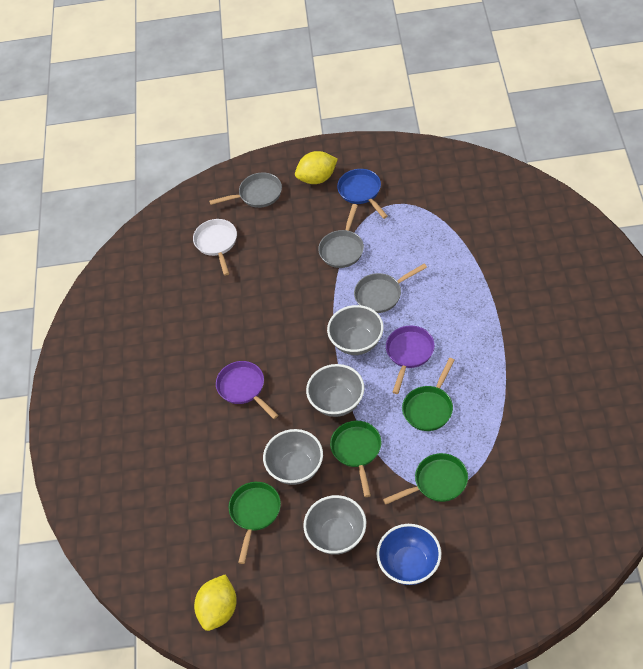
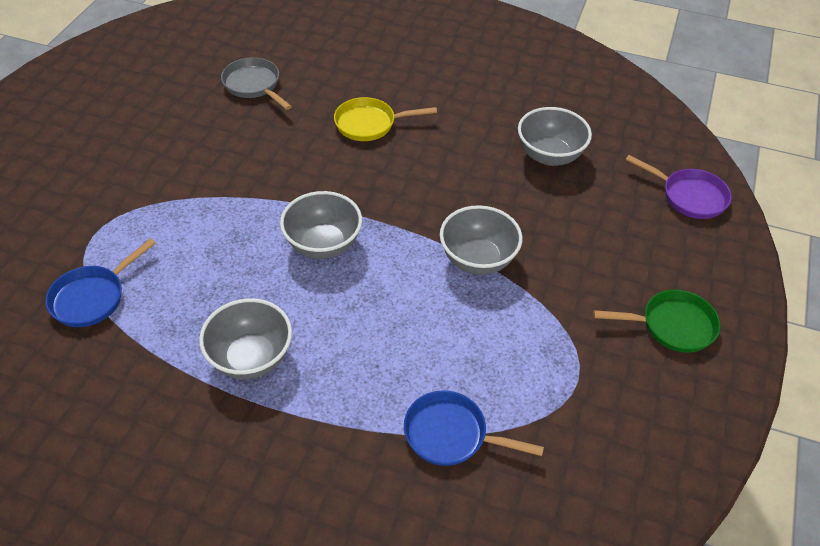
blue bowl: [377,524,441,585] = 1 -> none = 0
blue pan: [337,169,388,219] = 1 -> [45,238,156,327] [404,390,544,466] = 2
green pan: [229,482,281,564] [330,421,382,497] [383,453,468,504] [402,358,455,431] = 4 -> [593,289,721,353] = 1
grey pan: [209,172,282,208] [318,204,364,268] [354,264,427,313] = 3 -> [221,57,292,110] = 1
purple pan: [216,361,278,419] [386,326,435,394] = 2 -> [626,155,732,219] = 1
white pan: [193,219,237,276] = 1 -> none = 0
yellow lemon: [194,574,237,631] [295,151,338,184] = 2 -> none = 0
yellow pan: none = 0 -> [334,97,437,141] = 1

